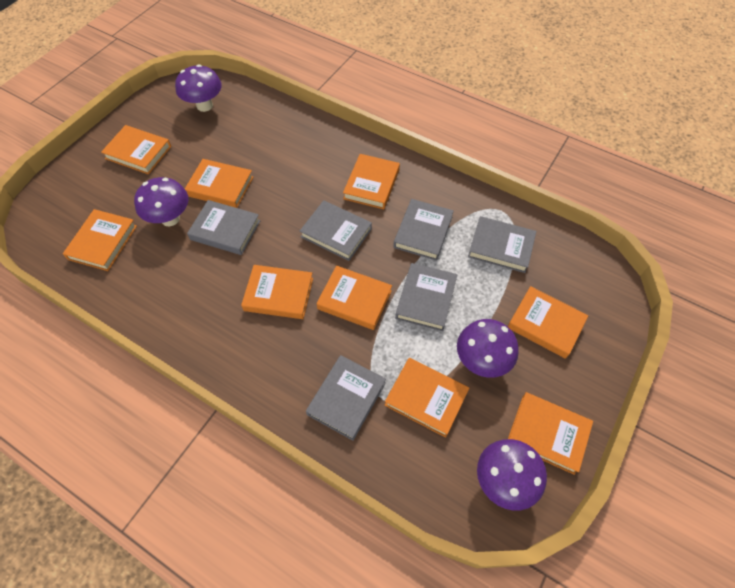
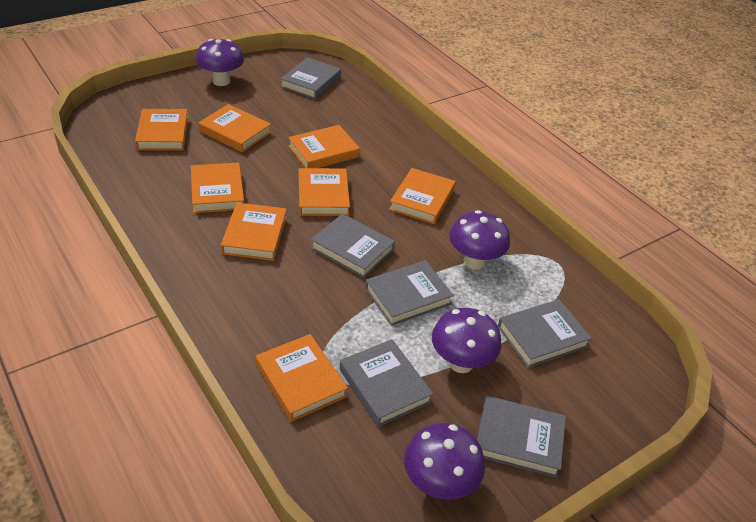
orange book: [63,209,137,271] [101,125,171,174] [185,159,253,208] [241,265,313,319] [316,266,392,330] [343,154,400,209] [385,358,469,438] [508,286,588,359] [508,392,593,475] = 9 -> [135,109,188,150] [191,162,244,213] [198,104,271,152] [221,202,287,261] [256,334,348,422] [288,125,360,168] [299,168,350,216] [389,168,456,224] = 8

